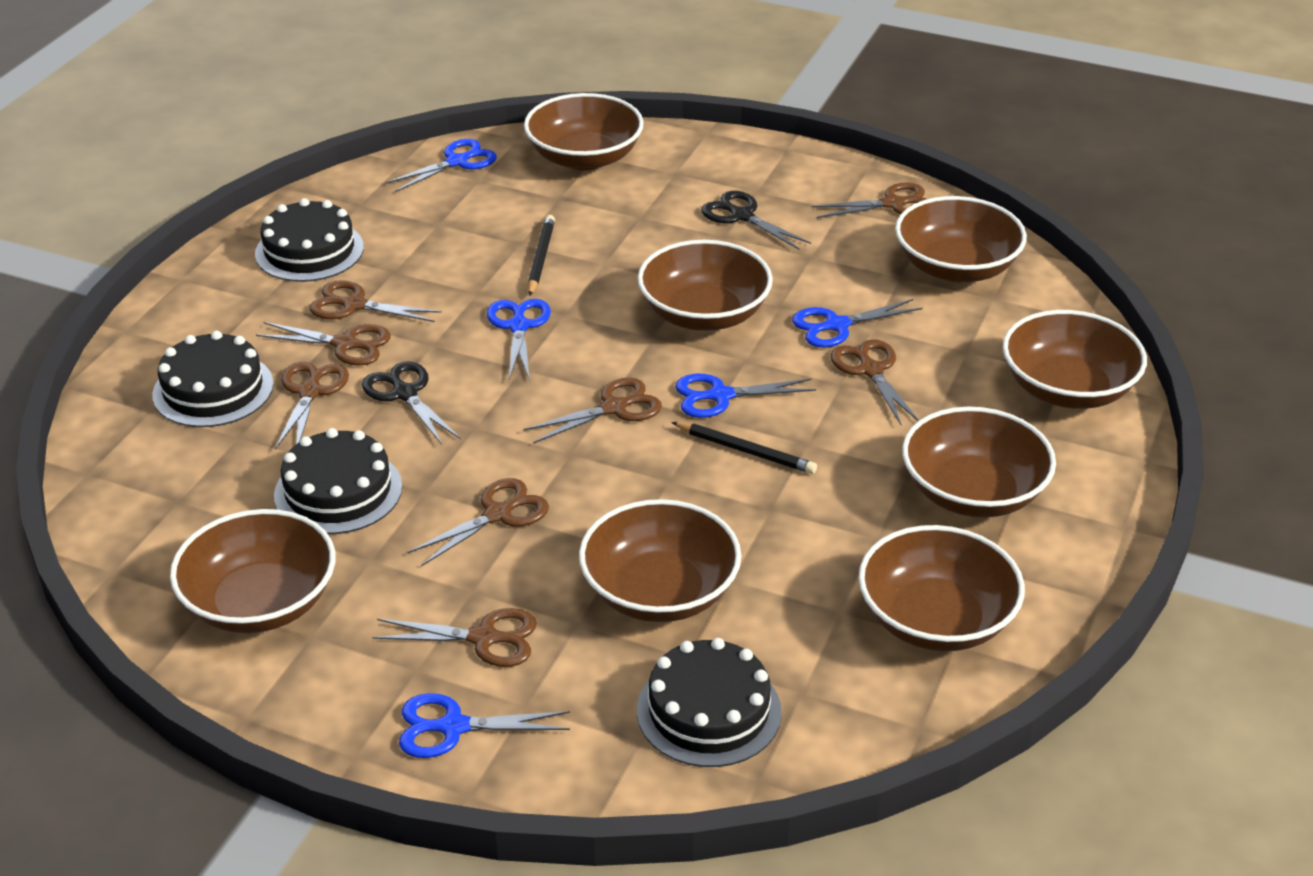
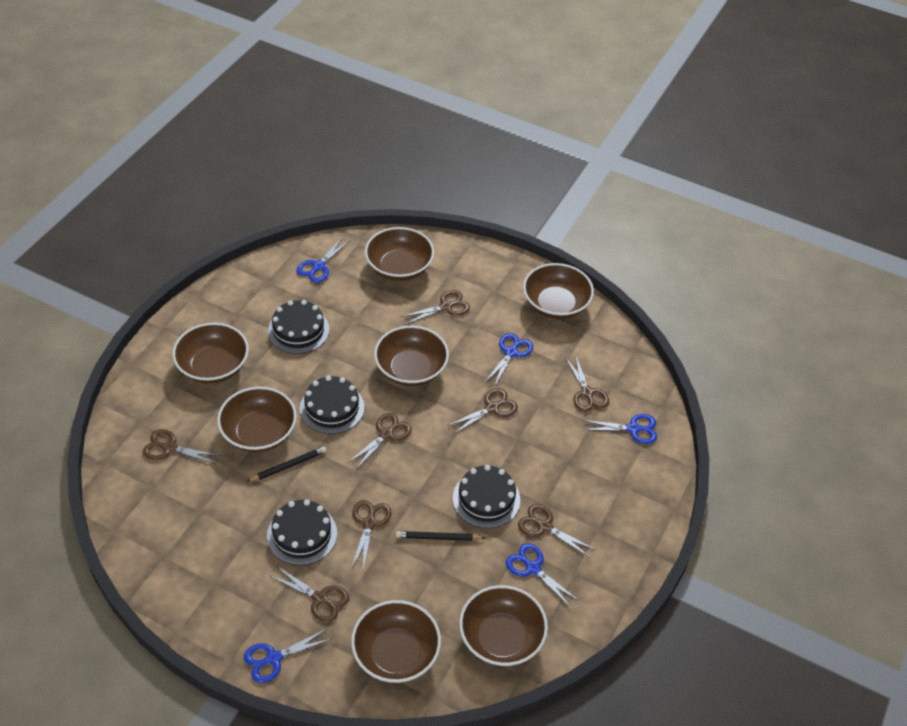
black scissors: [362,361,461,445] [701,191,812,250] = 2 -> none = 0
brown bowl: [170,509,336,633] [524,93,644,170] [579,499,741,622] [638,240,773,331] [858,525,1025,651] [895,196,1027,282] [902,407,1056,518] [1003,310,1147,409] = 8 -> [172,323,249,384] [217,387,297,452] [351,600,441,683] [365,227,434,281] [374,326,449,386] [459,585,548,666] [523,263,594,319] = 7

